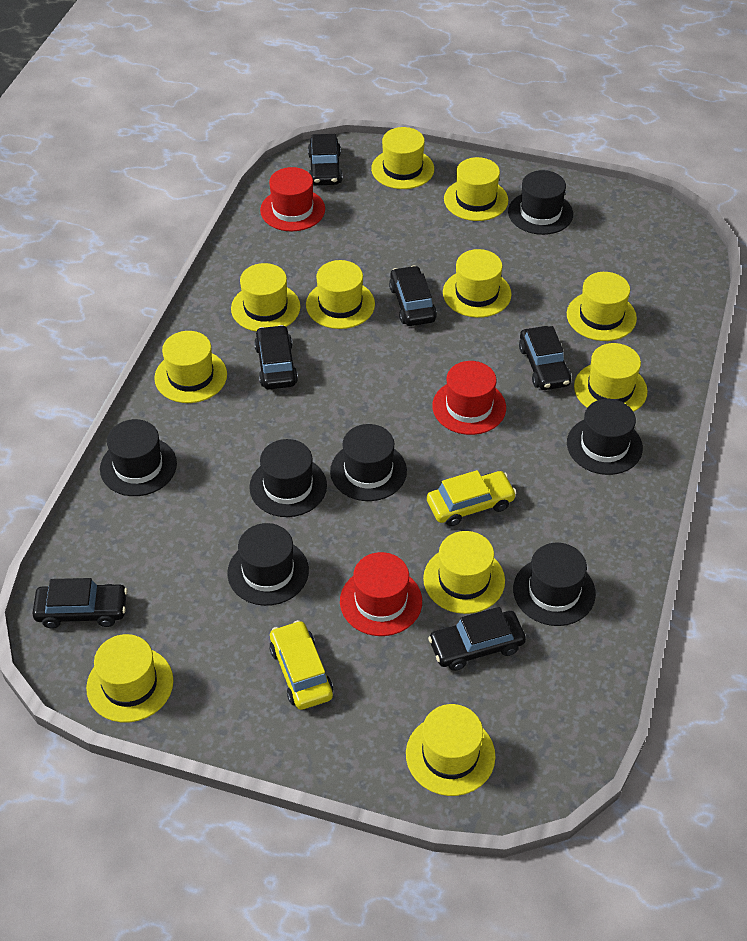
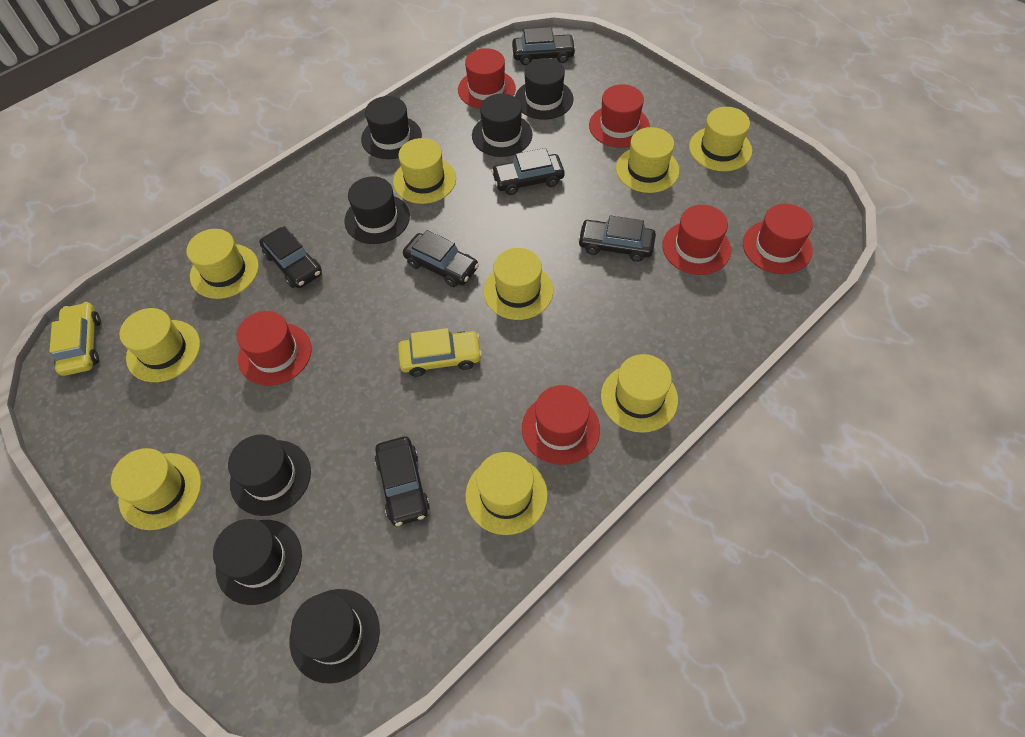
red hat: [260,167,325,231] [340,552,422,636] [432,361,506,435] = 3 -> [237,311,312,386] [458,48,516,109] [522,385,600,465] [589,84,650,148] [662,205,731,275] [743,204,813,274] = 6
yellow hat: [86,634,173,722] [154,331,227,403] [231,263,300,332] [306,260,375,329] [371,127,434,189] [406,704,495,796] [423,531,505,614] [443,249,511,318] [444,157,508,221] [567,272,637,341] [574,343,648,412] = 11 -> [111,448,201,530] [119,308,200,382] [187,229,259,299] [393,138,456,204] [465,452,548,535] [483,248,553,320] [601,354,678,433] [616,127,679,193] [689,107,752,171] = 9

